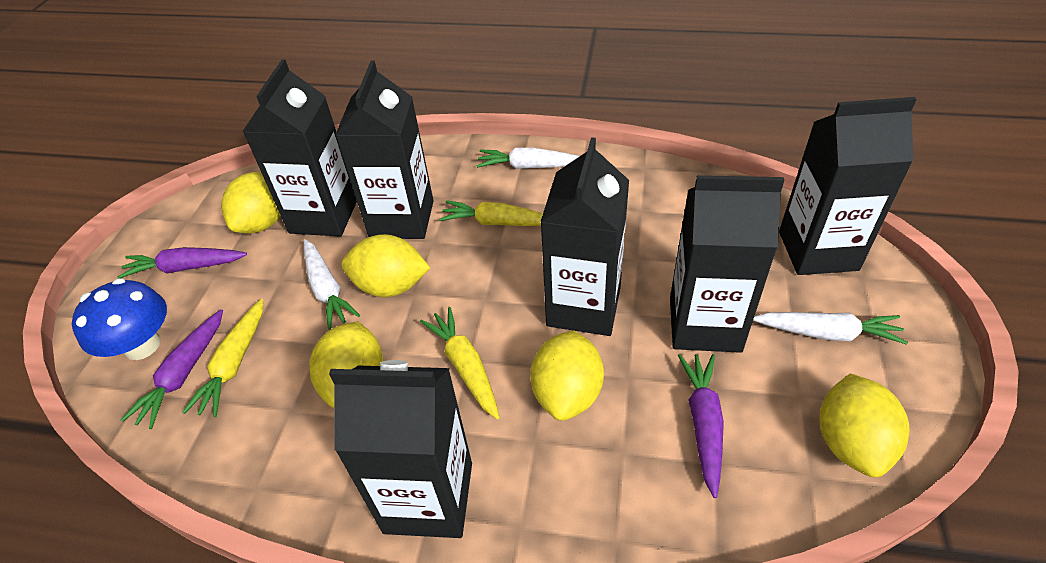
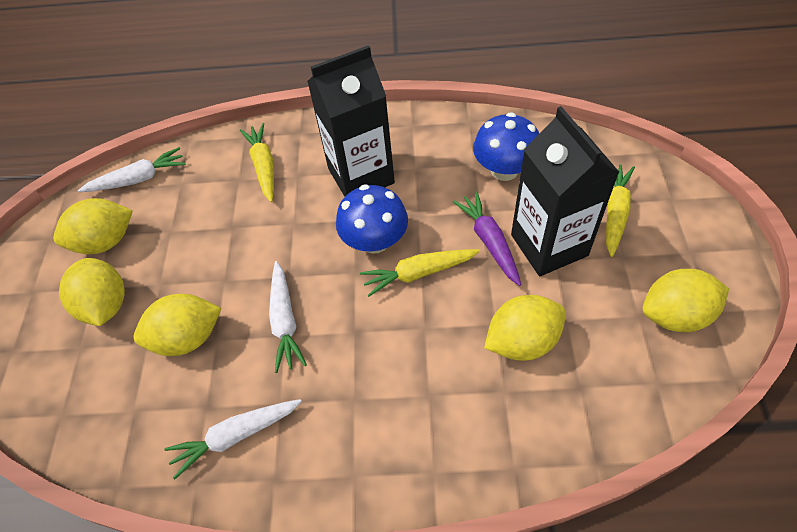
black carton: [242,59,357,237] [329,360,472,538] [335,61,434,239] [540,137,629,336] [670,175,784,353] [779,97,917,275] = 6 -> [307,45,395,197] [511,106,619,276] = 2
blue mushroom: [72,278,167,360] = 1 -> [336,184,408,254] [473,112,539,181] = 2
purple carrot: [117,247,247,279] [121,309,223,429] [678,354,724,498] = 3 -> [453,192,521,286] = 1

